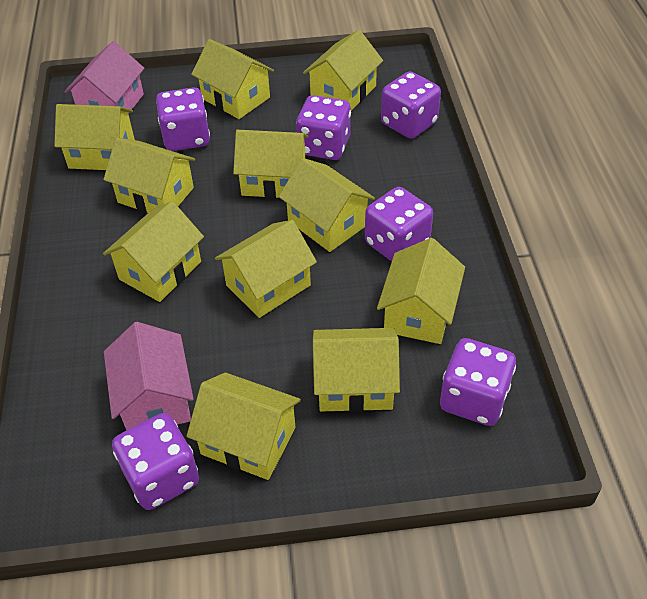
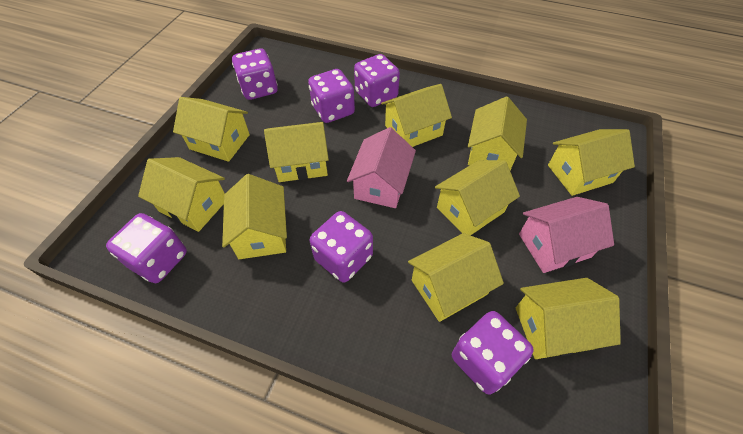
yellow house: [54,104,135,170] [103,201,204,302] [104,137,195,213] [186,372,301,480] [191,39,274,119] [215,220,317,318] [233,130,309,198] [279,158,375,252] [303,30,383,111] [313,328,400,412] [377,238,465,344] = 11 -> [138,157,225,232] [173,97,250,162] [222,174,287,259] [264,122,329,182] [381,84,452,147] [408,233,504,322] [435,160,520,235] [468,96,527,170] [516,278,621,359] [548,129,635,196] = 10

